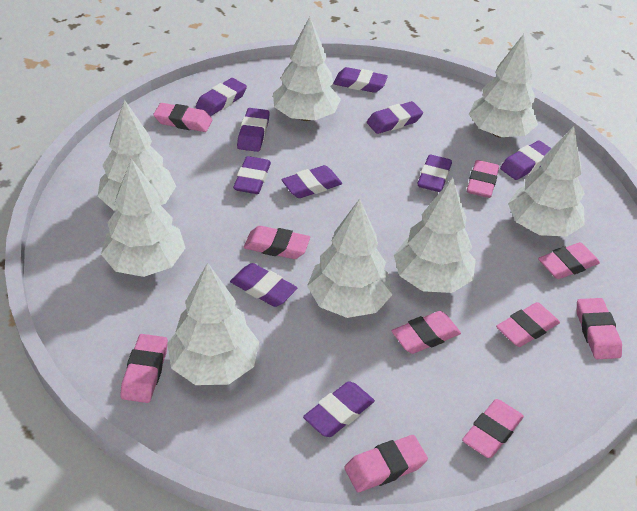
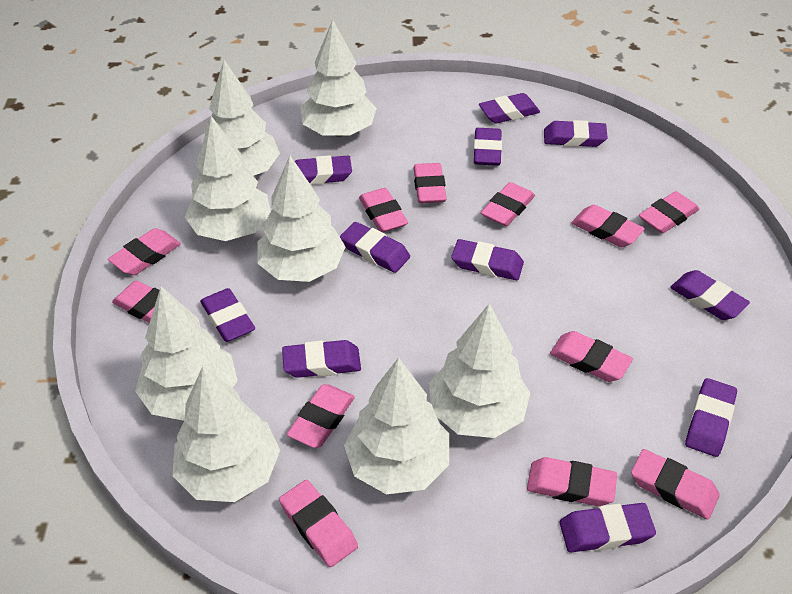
pink eraser: [120,334,168,403] [153,103,212,132] [244,226,310,259] [344,435,428,492] [392,311,461,354] [462,399,524,458] [467,160,499,198] [496,302,560,347] [538,242,600,279] [577,298,622,359] = 10 -> [108,228,181,275] [112,280,183,323] [279,480,358,567] [287,384,355,448] [359,188,408,232] [414,163,447,203] [481,182,535,226] [527,457,617,506] [550,331,633,382] [572,205,645,247] [631,449,720,520] [639,191,699,233] = 12
purple eraser: [196,78,247,116] [230,263,297,307] [233,156,271,194] [237,108,270,152] [281,165,342,198] [303,381,375,437] [333,67,388,93] [367,101,423,134] [417,155,452,192] [500,141,551,180] = 10 -> [200,288,255,342] [282,340,361,378] [295,155,352,185] [340,222,410,273] [451,239,524,280] [473,128,502,166] [479,93,540,124] [544,120,608,147] [560,503,656,552] [670,270,750,320] [685,378,737,457] = 11

